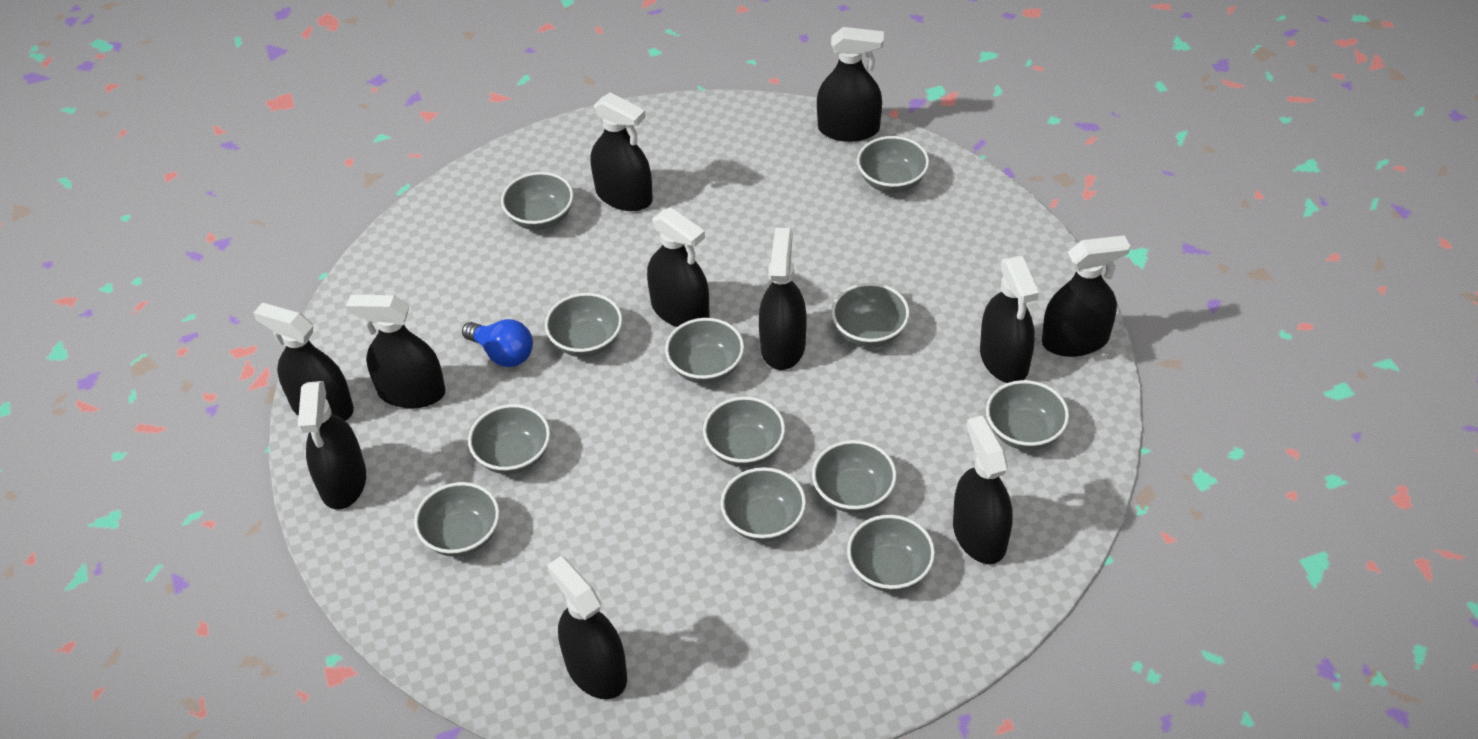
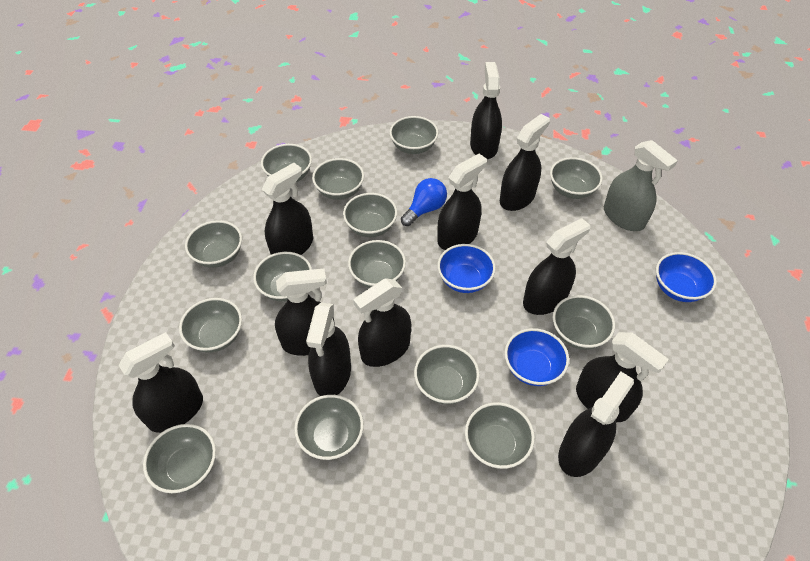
blue bowl: none = 0 -> [437,244,496,293] [505,328,569,386] [656,252,717,302] = 3
grey bowl: [414,482,500,557] [468,404,550,474] [501,172,574,230] [545,293,623,357] [665,318,744,384] [703,397,785,467] [721,467,806,542] [812,440,897,513] [831,283,910,347] [847,515,935,592] [857,136,929,193] [986,380,1069,450] = 12 -> [143,424,216,493] [179,298,242,352] [185,220,242,268] [253,252,312,302] [261,144,312,182] [294,395,364,460] [312,158,364,200] [343,193,397,237] [348,240,406,288] [390,116,438,154] [414,345,480,404] [465,402,535,469] [550,157,603,199] [553,295,615,350] = 14
grey spray bottle: none = 0 -> [604,140,678,231] = 1

